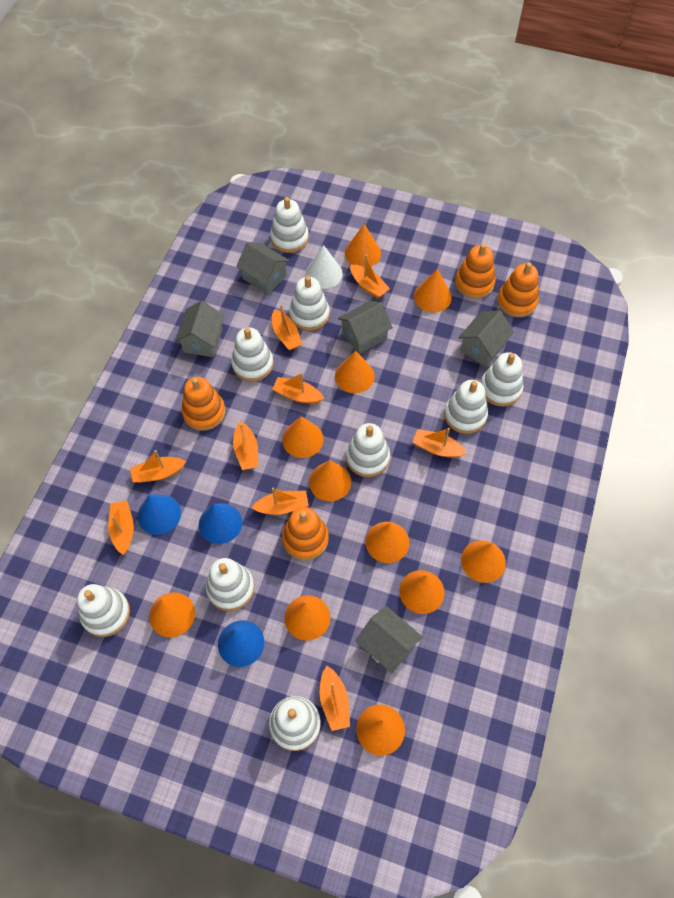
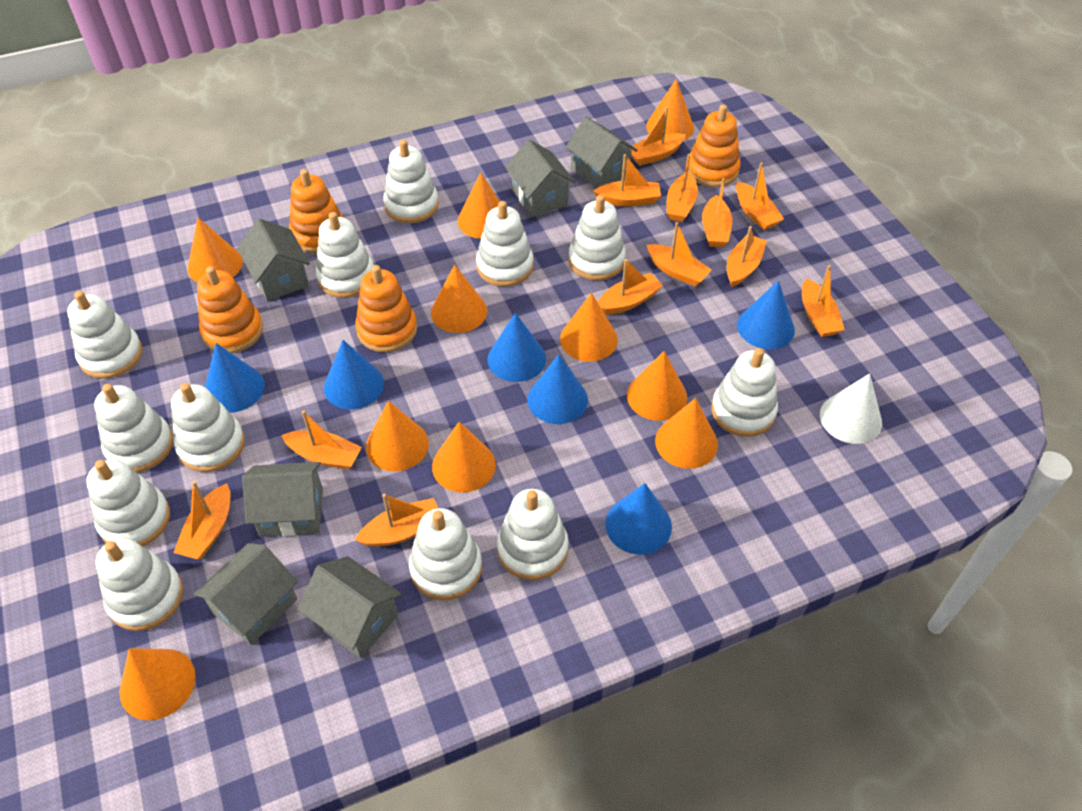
blue cone: [138,494,181,535] [199,504,242,544] [218,620,264,667] = 3 -> [205,343,265,413] [324,340,384,409] [488,313,546,382] [527,354,588,424] [605,483,672,555] [737,281,795,349] = 6
grey house: [175,301,224,357] [236,242,290,294] [338,301,393,354] [355,606,423,673] [458,310,514,367] = 5 -> [194,543,298,645] [238,219,310,301] [242,462,323,537] [298,556,402,658] [505,139,575,217] [566,116,637,188] = 6
orange boat: [108,501,134,555] [130,450,186,483] [233,421,258,470] [251,488,309,515] [272,305,302,350] [272,373,324,404] [320,666,350,731] [350,255,390,298] [413,428,467,458] = 9 -> [173,481,231,559] [281,410,362,470] [355,494,438,547] [593,154,661,206] [598,259,663,315] [631,107,686,166] [647,222,712,286] [666,154,698,222] [702,178,733,247] [727,226,767,287] [736,162,784,230] [802,265,845,337] = 12
orange cone: [149,592,195,637] [282,416,323,458] [284,595,330,641] [309,460,351,501] [335,351,375,393] [345,224,381,267] [356,705,405,756] [365,522,409,563] [399,570,445,614] [414,269,452,312] [461,540,506,583] = 11 -> [120,648,196,720] [188,218,243,282] [366,401,429,471] [431,265,487,333] [432,422,496,493] [458,173,500,239] [560,293,618,362] [627,351,688,421] [646,79,694,140] [655,398,718,469] = 10
white stacking toy: [77,584,130,637] [206,558,254,611] [231,328,273,382] [269,696,321,751] [270,197,309,253] [289,276,330,331] [346,423,390,477] [444,380,488,434] [480,352,524,407] = 9 -> [67,291,142,379] [86,459,170,546] [94,384,173,473] [96,538,183,631] [171,383,245,472] [316,212,374,298] [383,140,439,223] [409,508,482,600] [476,201,533,286] [497,489,569,580] [569,195,626,280] [712,348,778,437] = 12

